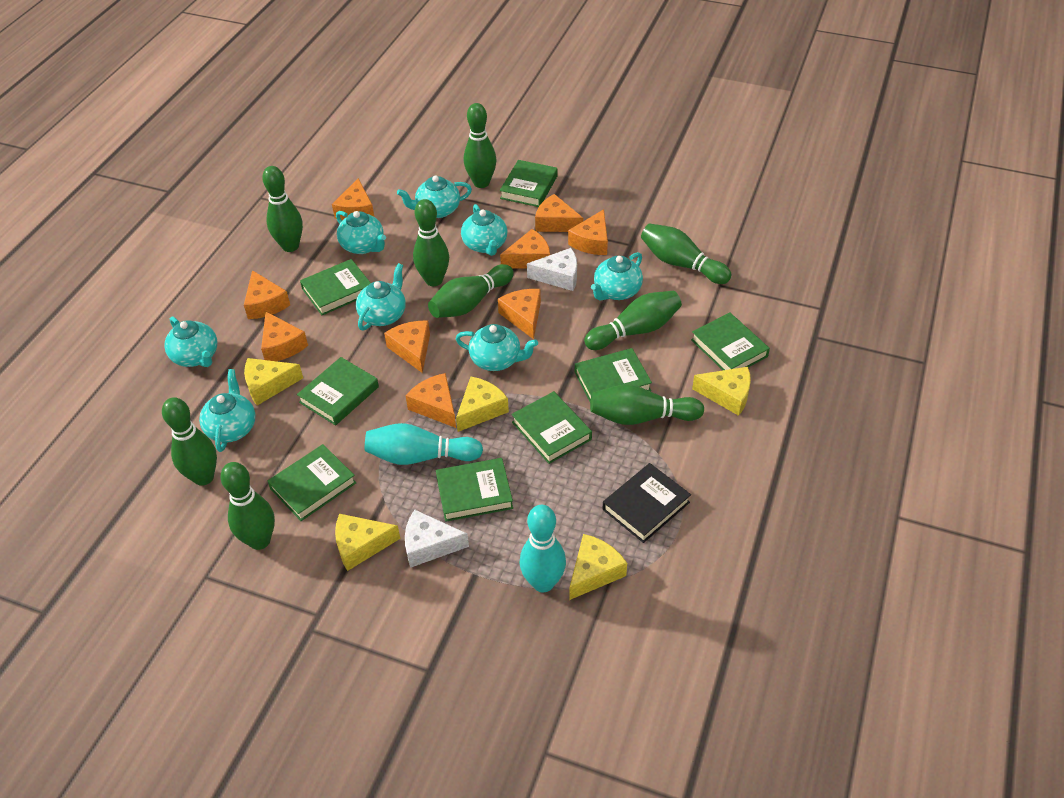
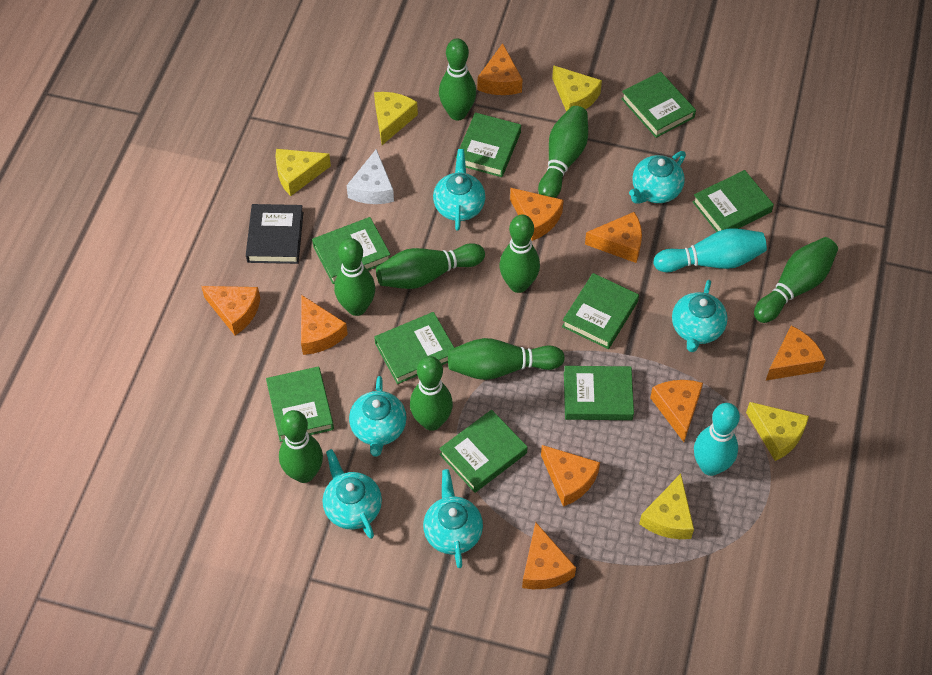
green book: [268,444,356,521] [297,357,379,426] [300,259,371,315] [436,458,513,522] [500,160,557,207] [511,391,592,464] [575,348,652,402] [691,312,770,370] = 8 -> [266,366,334,442] [312,217,391,284] [374,312,454,384] [439,410,528,493] [456,112,521,177] [562,273,639,349] [564,366,634,420] [621,72,696,138] [692,170,774,232] = 9
turquoise teapot: [164,317,218,367] [199,369,256,452] [336,211,386,254] [356,263,406,330] [397,175,472,218] [456,324,538,371] [461,204,507,256] [591,252,643,300] = 8 -> [323,449,382,539] [349,376,407,457] [423,469,483,568] [433,149,486,231] [629,151,686,203] [672,280,728,352] = 6
white cheese: [405,510,469,568] [527,248,577,291] = 2 -> [347,149,394,204] = 1

